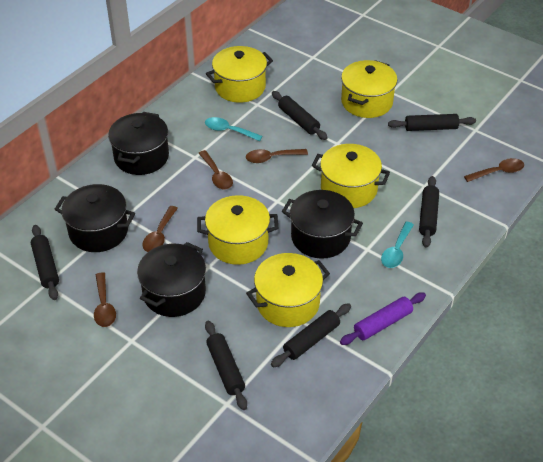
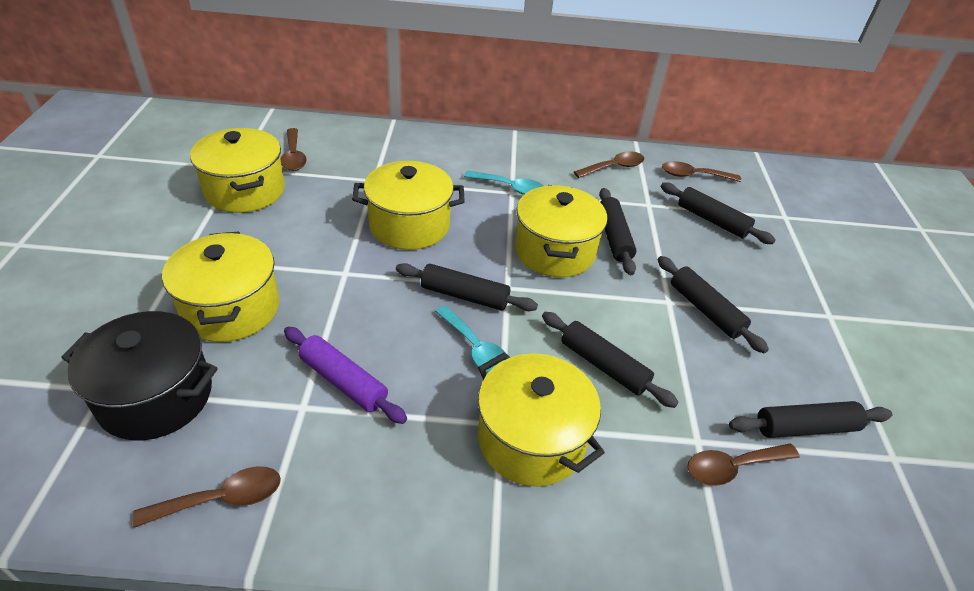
black pot: [54,184,135,252] [108,112,169,175] [137,242,206,317] [282,190,363,259] = 4 -> [61,311,218,440] = 1

